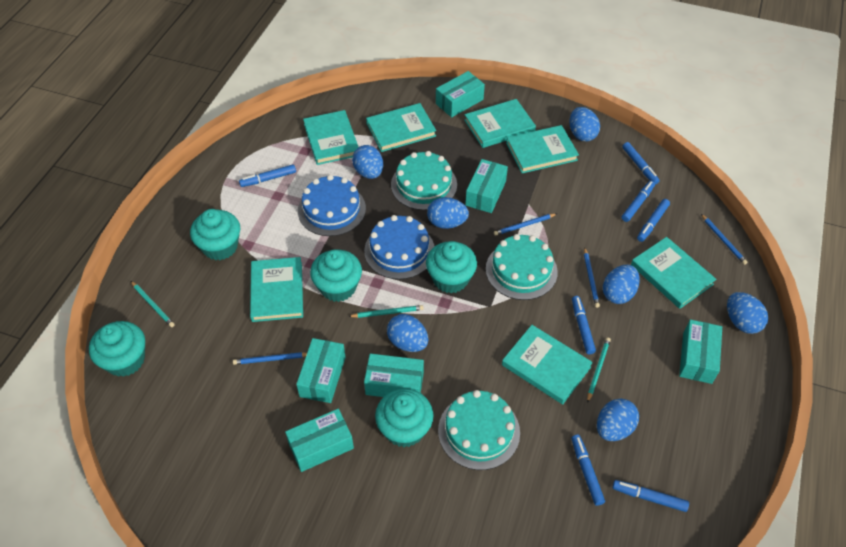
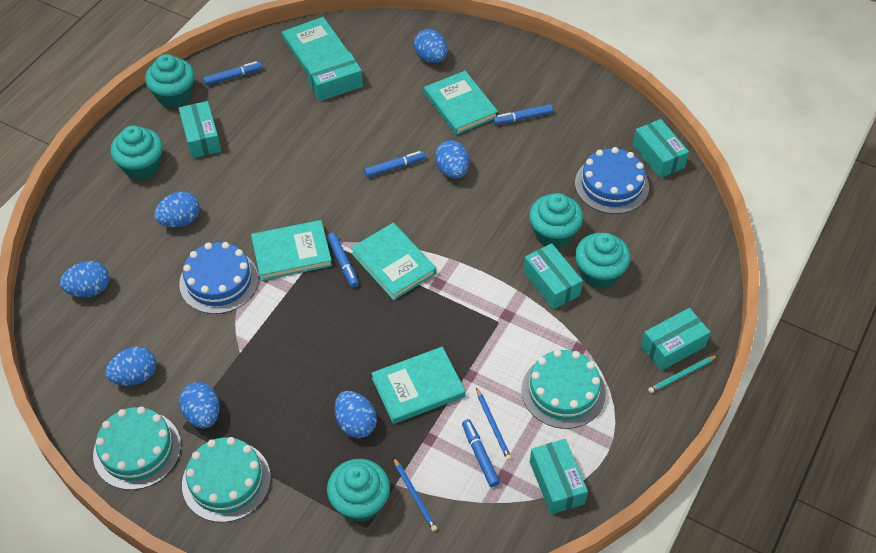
blue marker: [239,164,296,187] [571,435,605,506] [572,296,596,354] [613,480,689,512] [622,142,660,185] [622,181,655,222] [637,199,670,242] = 7 -> [203,61,262,86] [327,233,359,287] [364,151,425,178] [462,419,500,487] [493,104,553,125] = 5
blue pencil: [233,352,307,365] [494,214,556,236] [584,247,600,308] [701,214,748,265] = 4 -> [393,457,437,531] [476,387,512,460] = 2
turquoise book: [250,257,303,322] [303,110,358,165] [366,103,436,152] [464,99,536,148] [502,325,593,404] [506,125,579,173] [631,237,716,309] = 7 -> [251,220,332,281] [282,17,349,73] [351,223,436,300] [371,347,465,424] [424,71,498,135] = 5
turquoise pencil: [131,281,175,327] [348,305,424,318] [587,337,611,403] = 3 -> [648,355,718,393] = 1

